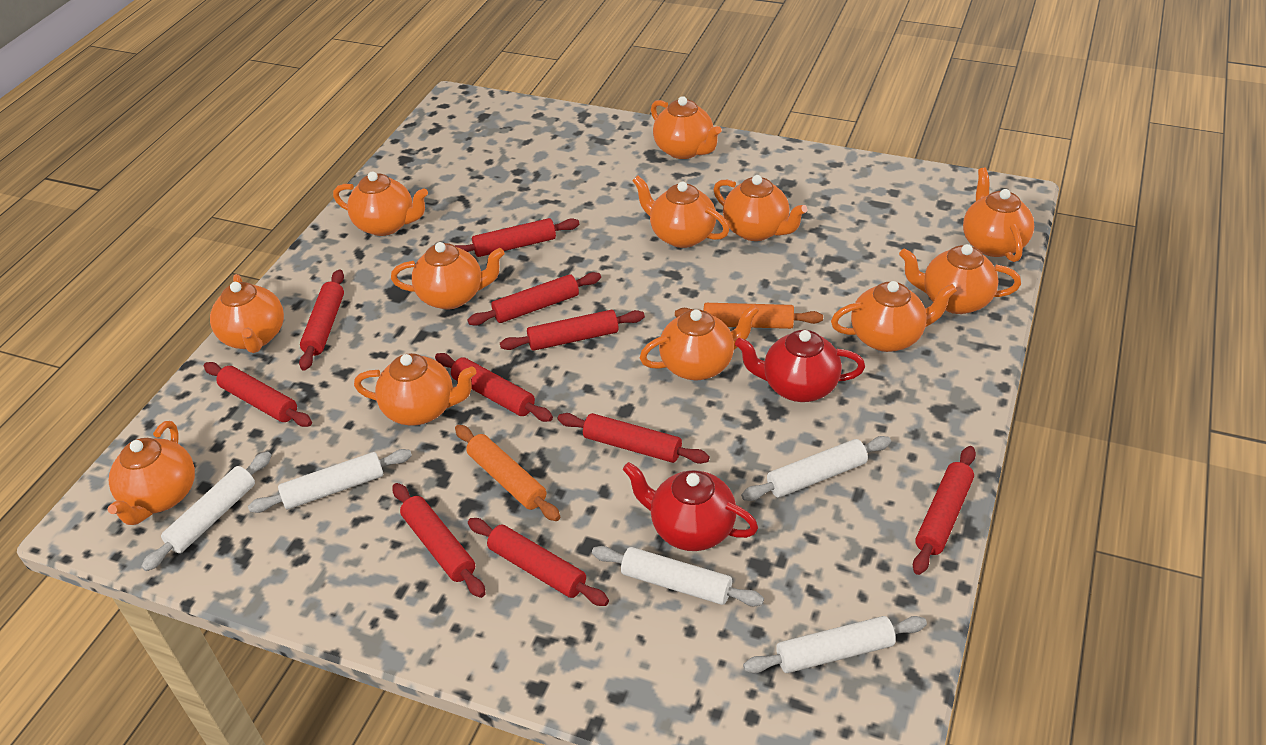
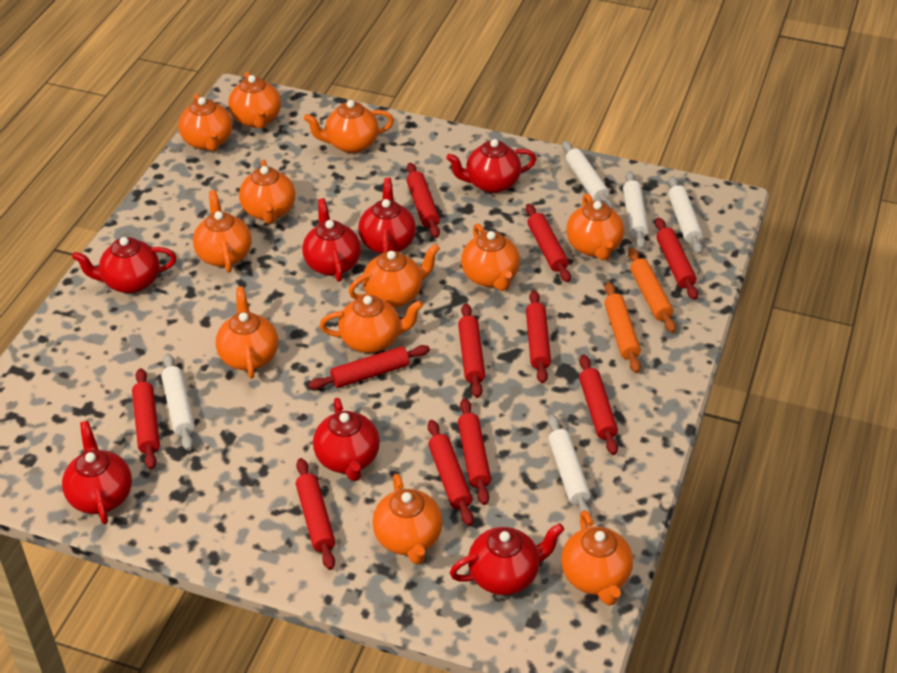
red rolling pin: [204,362,312,427] [299,269,344,371] [392,483,486,598] [435,353,553,422] [455,218,579,257] [468,272,601,326] [468,518,609,606] [500,310,645,351] [557,413,710,464] [913,446,976,575] = 10 -> [132,368,160,469] [296,458,335,570] [308,345,430,390] [406,163,440,238] [428,420,474,526] [458,303,485,398] [458,398,491,505] [526,204,571,283] [526,290,551,384] [579,355,618,455] [655,218,698,300] = 11
red teapot: [623,462,758,551] [735,330,865,402] = 2 -> [62,421,132,524] [72,237,176,293] [302,198,361,282] [313,398,380,481] [358,178,416,254] [446,139,536,193] [450,523,564,595] = 7

